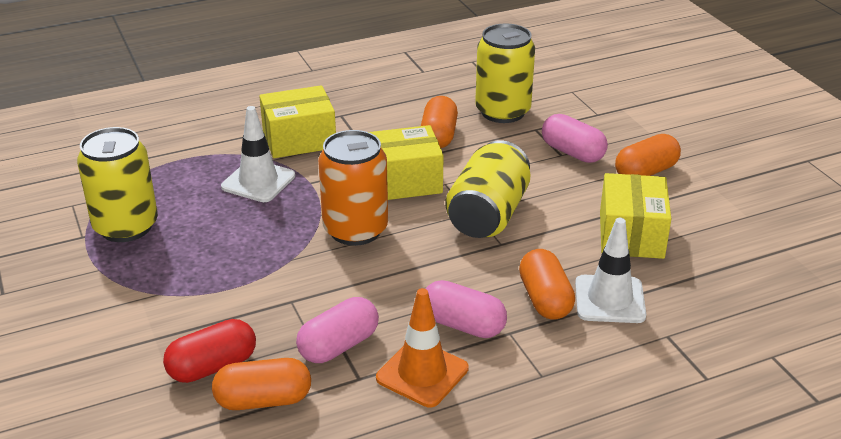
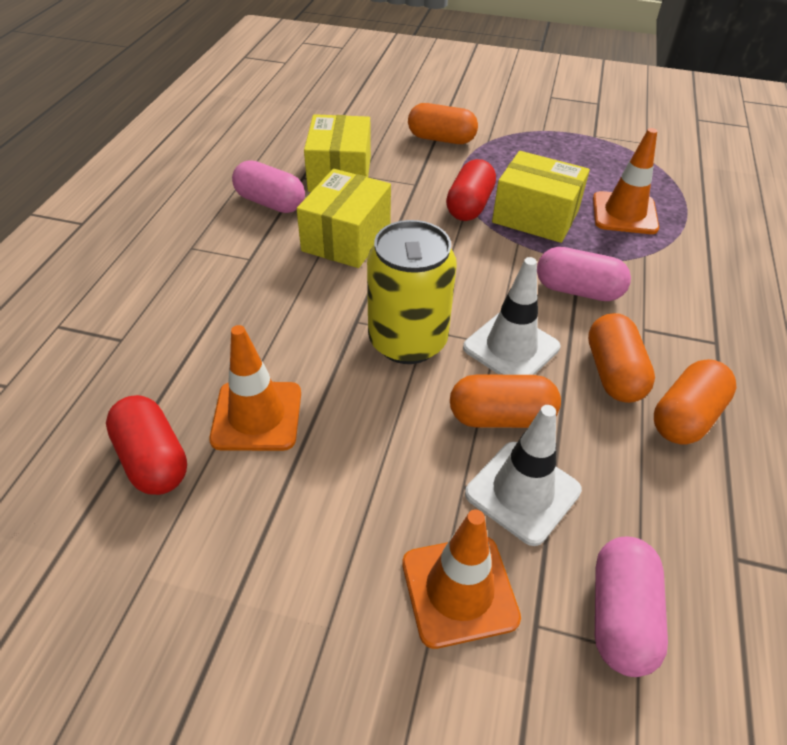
orange can: [318,130,388,246] = 1 -> none = 0
orange traffic cone: [376,288,469,407] = 1 -> [209,325,301,451] [402,509,521,649] [593,128,659,234] = 3
red capsule: [163,319,256,383] = 1 -> [106,395,187,495] [446,159,496,221] = 2
yellow can: [77,127,158,242] [445,140,530,238] [475,23,535,123] = 3 -> [367,220,457,364] = 1

